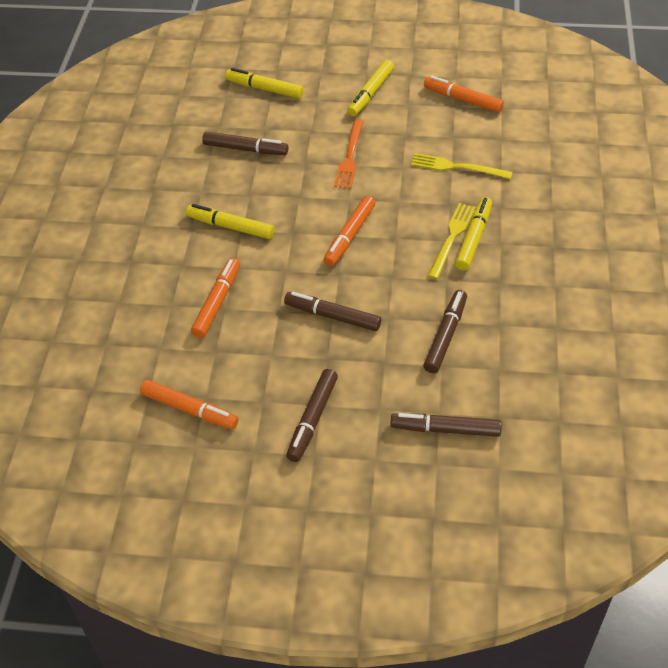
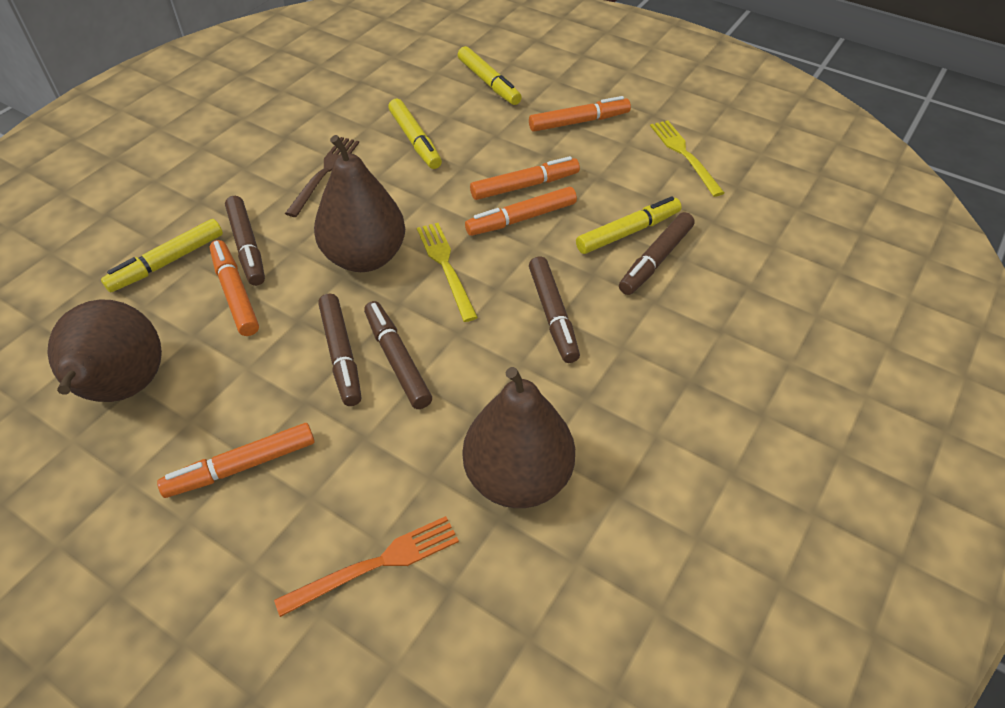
brown fork: none = 0 -> [285,137,359,217] = 1
brown pear: none = 0 -> [47,299,162,402] [314,135,405,272] [463,367,575,508] = 3
orange marker: [140,380,239,429] [191,258,240,338] [324,196,375,266] [424,76,504,113] = 4 -> [157,423,315,498] [210,240,259,336] [465,187,577,236] [470,156,580,200] [529,96,631,132] = 5

